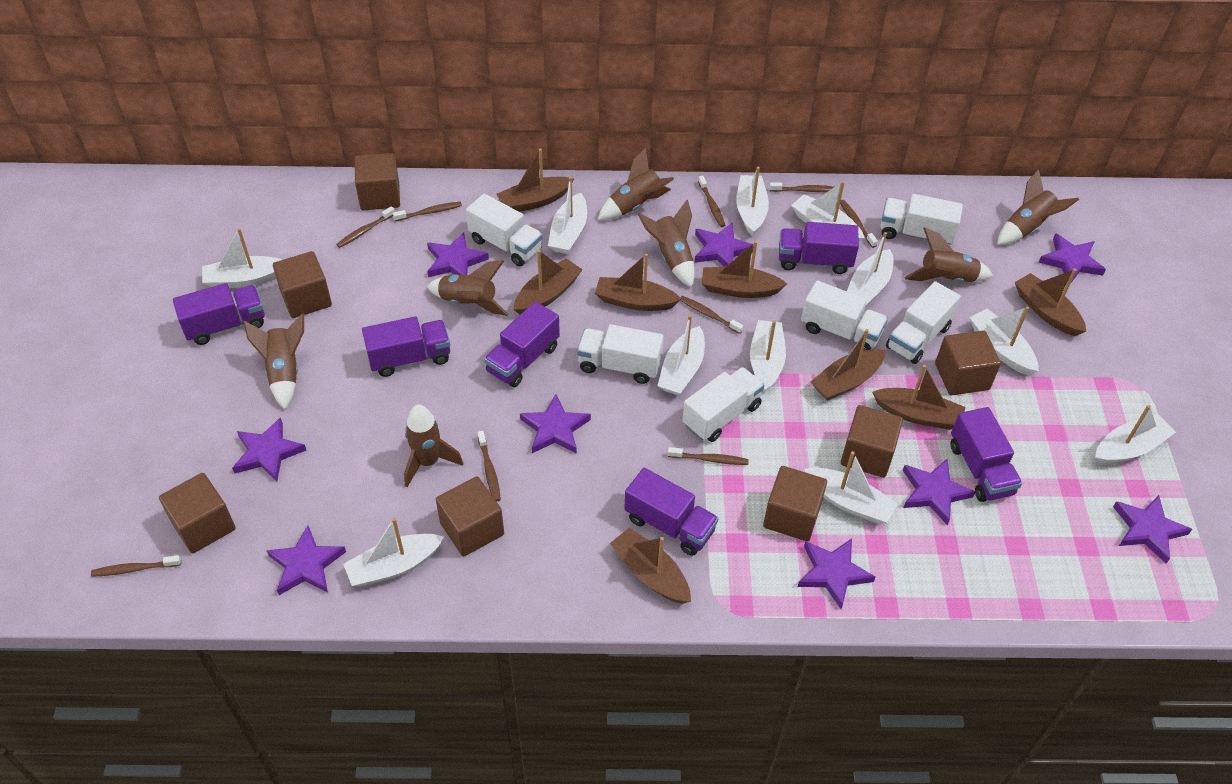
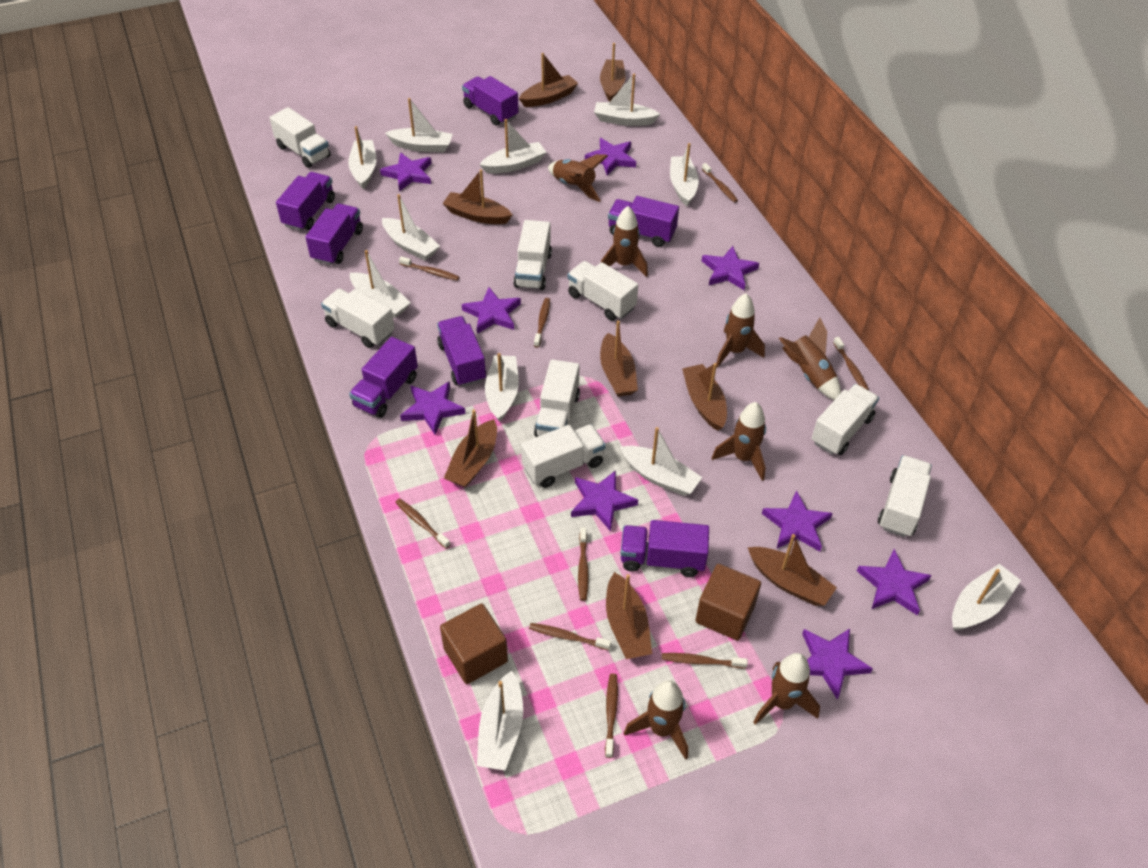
brown cube: [159,473,236,553] [273,251,332,318] [355,153,400,210] [436,477,504,556] [763,466,827,541] [841,405,903,478] [935,330,1001,395] = 7 -> [440,603,508,684] [695,564,761,641] = 2
purple truck: [173,283,265,345] [362,316,450,377] [484,302,560,387] [624,468,718,556] [779,222,859,274] [951,407,1022,502] = 6 -> [276,172,335,231] [305,204,363,265] [349,337,418,418] [437,316,486,387] [462,76,519,126] [608,196,679,247] [620,520,709,577] = 7
white truck: [466,194,543,266] [577,324,664,384] [682,367,764,442] [801,281,888,351] [880,194,963,245] [886,281,961,364] = 6 -> [269,107,331,168] [321,288,395,348] [513,220,552,290] [521,424,606,488] [534,359,580,437] [568,261,638,321] [811,384,879,455] [878,455,932,537] = 8

